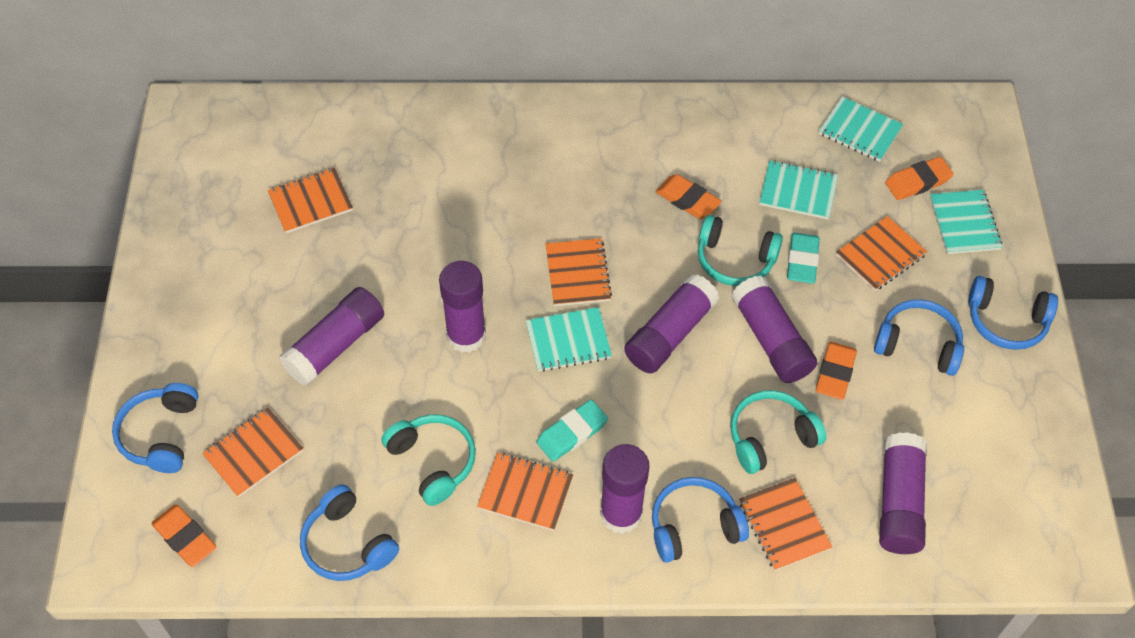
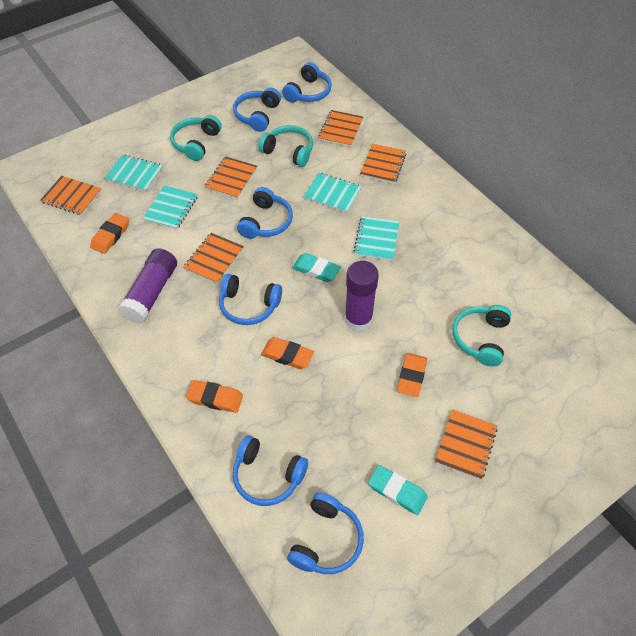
blue headphones: [112,383,198,473] [300,484,399,581] [652,477,749,563] [874,300,964,376] [968,276,1058,350] = 5 -> [219,274,282,325] [233,88,281,132] [233,436,308,506] [237,187,293,239] [282,62,332,103] [287,492,364,574] = 6
purple glue stick: [279,287,384,386] [439,261,486,353] [600,444,649,534] [624,274,719,373] [731,276,817,383] [879,432,927,554] = 6 -> [118,248,177,324] [345,261,379,331] = 2

